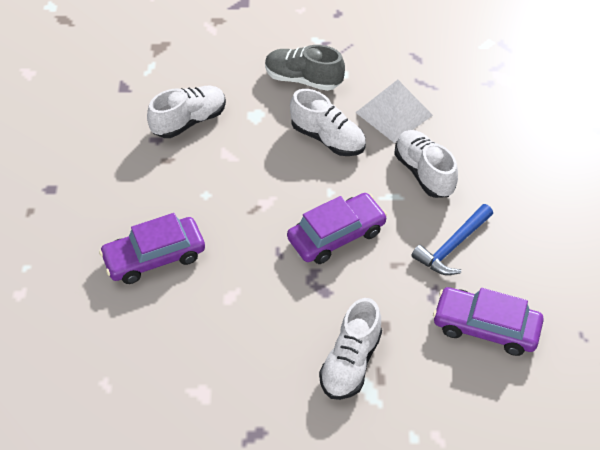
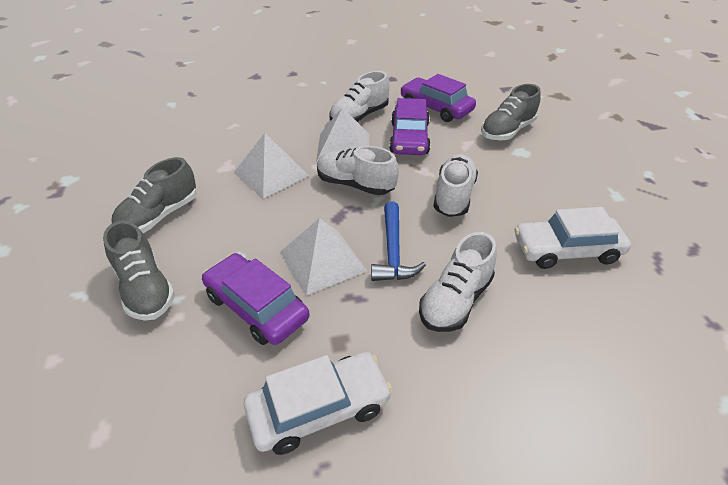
grey shoe: [265,45,345,91] = 1 -> [103,221,175,321] [112,157,197,233] [481,84,541,140] = 3
white car: none = 0 -> [244,352,392,455] [515,207,631,269] = 2
white pyramid: [355,80,433,143] = 1 -> [234,133,309,199] [280,218,367,296] [316,107,369,162] = 3

